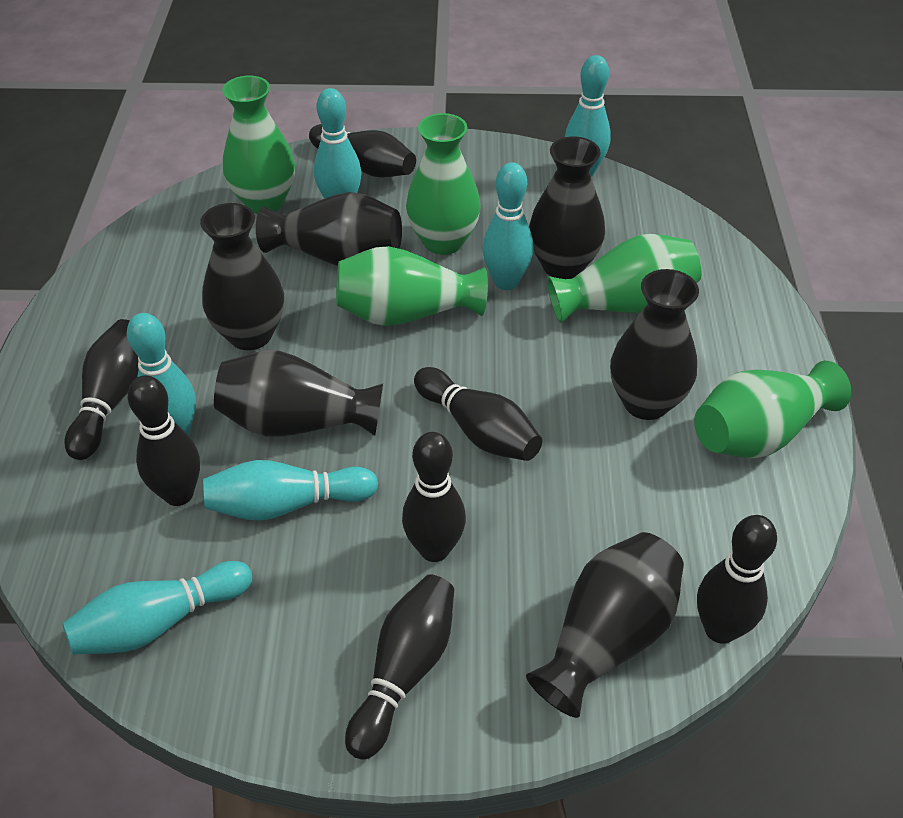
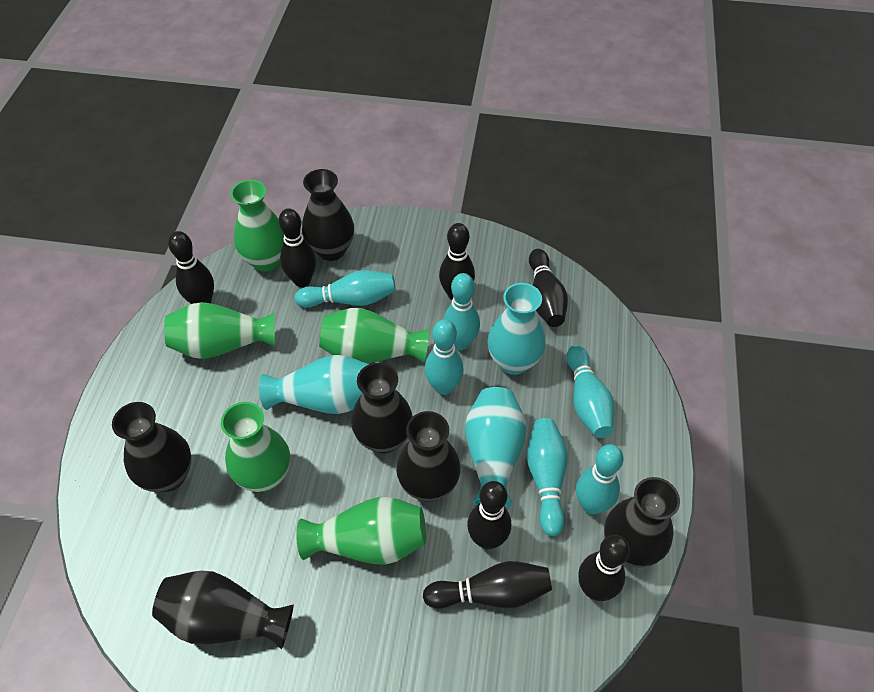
turquoise vase: none = 0 -> [259,355,369,414] [465,387,527,508] [488,283,546,375] = 3

